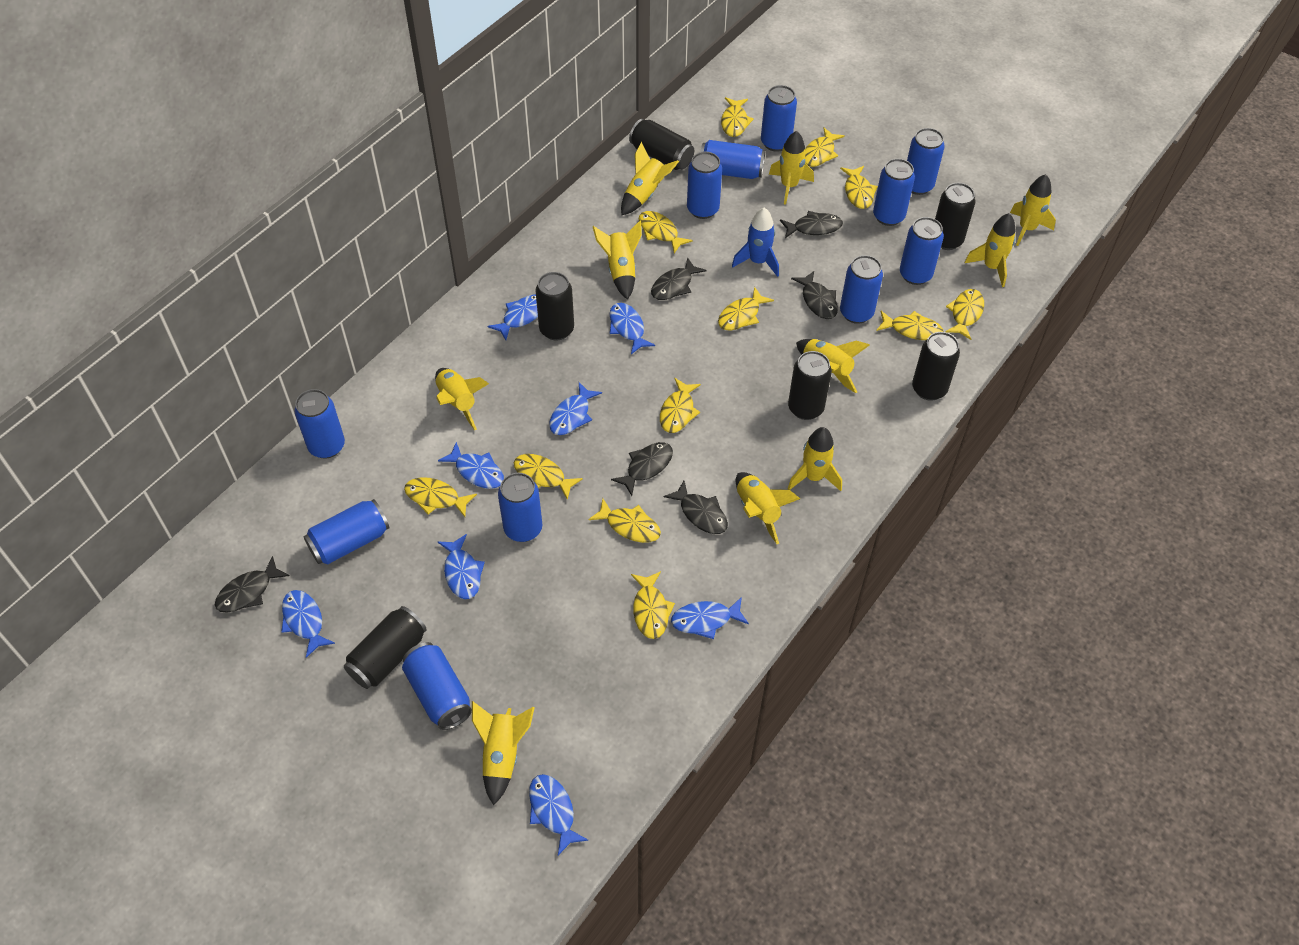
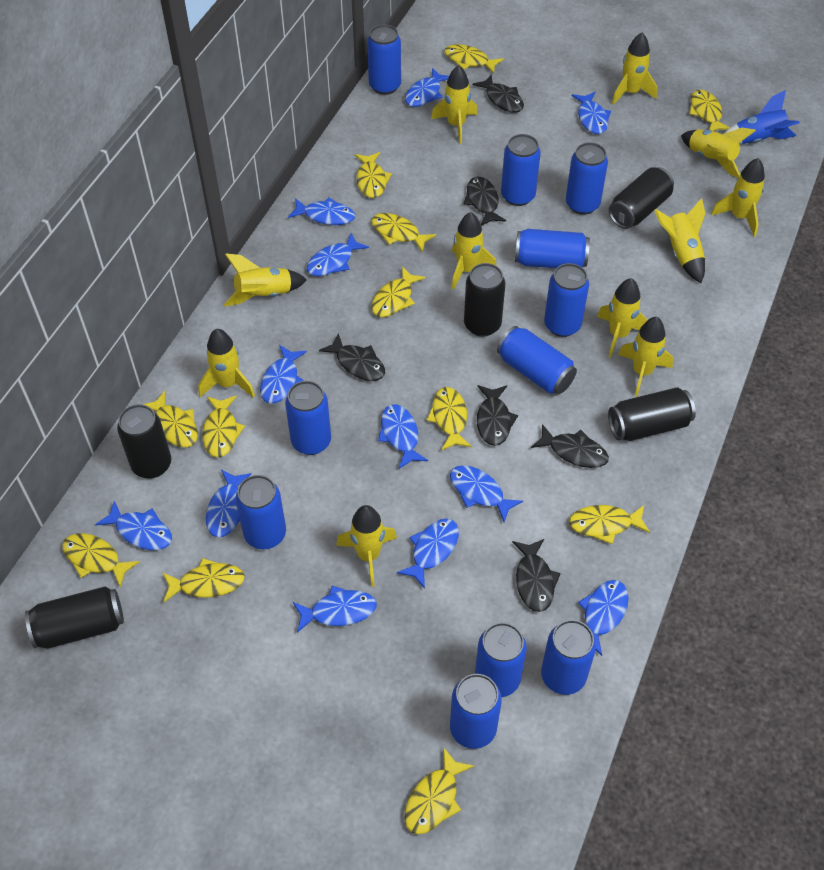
black can: [344,606,427,689] [535,272,574,341] [629,119,694,170] [788,351,832,420] [912,332,960,401] [935,183,975,250] = 6 -> [25,586,124,649] [117,404,171,479] [464,263,505,337] [608,387,696,441] [609,167,674,229] = 5
blue fish: [281,590,335,658] [438,442,504,489] [438,534,485,599] [488,295,538,340] [529,774,589,855] [549,382,602,435] [609,303,655,354] [671,597,749,639] = 8 -> [95,501,172,550] [206,469,251,537] [260,345,307,403] [288,197,355,225] [293,586,377,633] [307,233,369,276] [378,404,428,469] [397,519,459,589] [405,68,449,107] [450,465,523,522] [572,92,611,134] [578,580,629,656] = 12
yellow rocket: [435,368,489,430] [472,701,535,805] [593,221,642,300] [621,142,679,215] [736,472,800,544] [769,131,814,204] [787,427,842,491] [796,339,870,393] [965,213,1016,287] [1010,174,1056,246] = 10 -> [198,329,255,398] [223,253,307,306] [336,505,397,587] [431,65,478,144] [452,212,496,290] [597,278,648,358] [612,33,657,105] [618,317,673,397] [654,198,706,283] [681,128,756,178] [711,158,765,237] = 11

